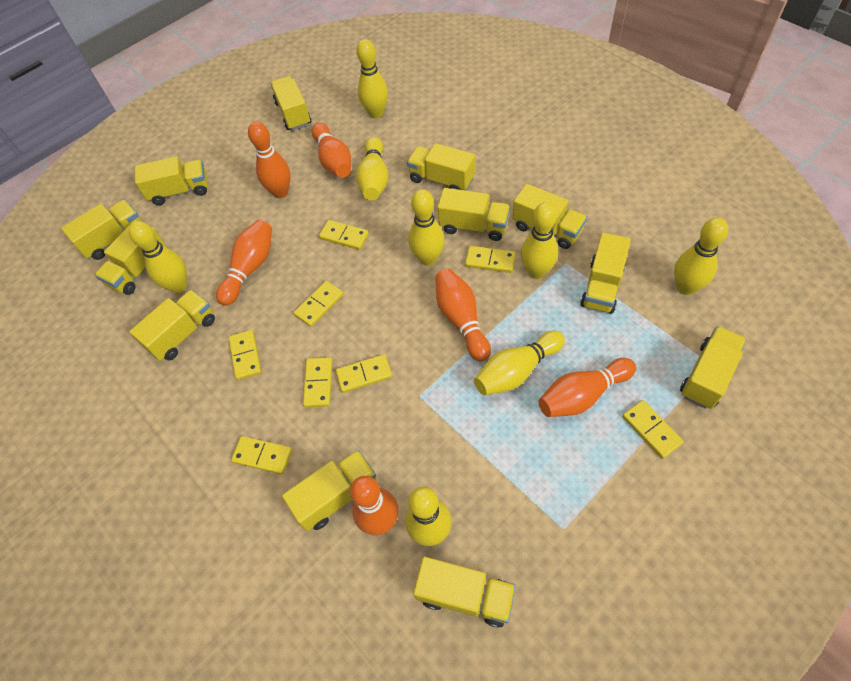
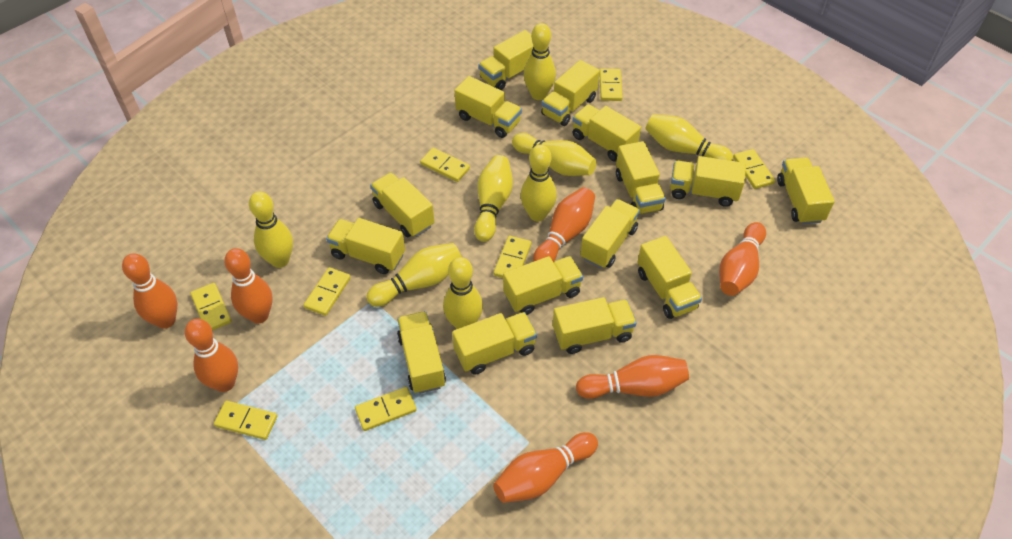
orange bowling pin: [216,220,272,306] [248,122,290,198] [312,123,351,178] [350,476,399,535] [435,269,491,361] [538,358,636,417] = 6 -> [122,253,177,329] [185,319,238,392] [224,248,273,323] [493,432,598,503] [533,187,595,262] [576,355,689,399] [719,222,766,296] = 7
yellow truck: [61,200,141,260] [95,220,165,295] [129,290,215,361] [135,156,208,205] [271,76,311,130] [282,450,376,531] [407,143,475,191] [413,557,516,628] [438,188,510,241] [512,184,587,249] [580,232,631,314] [680,326,746,409] = 12 -> [326,218,405,274] [370,172,434,237] [397,311,446,394] [452,312,537,375] [454,76,522,138] [478,30,533,90] [503,256,583,315] [541,60,600,126] [553,297,637,354] [572,104,641,162] [580,199,640,268] [616,141,666,214] [637,236,702,319] [670,156,746,207] [777,157,835,224] = 15

